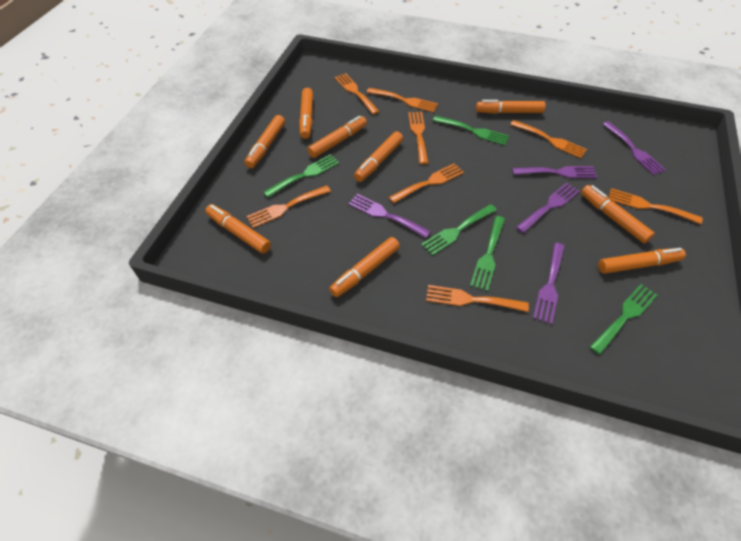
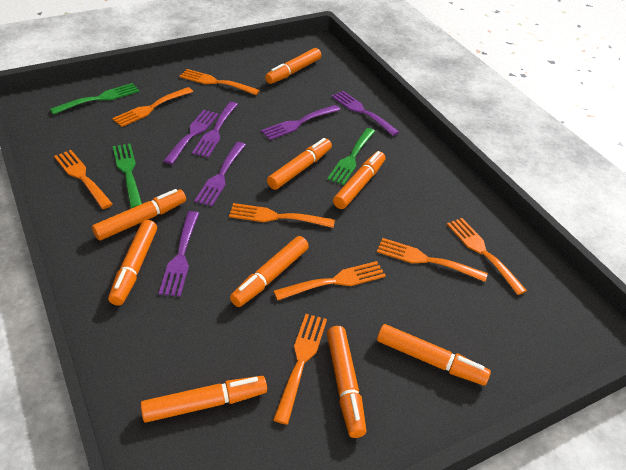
green fork: [263,154,339,197] [421,204,497,256] [433,116,509,145] [470,216,505,291] [590,284,657,355] = 5 -> [50,83,140,115] [113,144,142,208] [327,128,375,185] = 3
purple fork: [348,194,431,238] [512,166,597,178] [516,183,580,233] [533,243,565,324] [602,121,666,175] = 5 -> [159,211,199,297] [164,110,219,164] [192,102,238,158] [194,142,246,206] [261,105,340,140] [331,91,399,136] = 6

